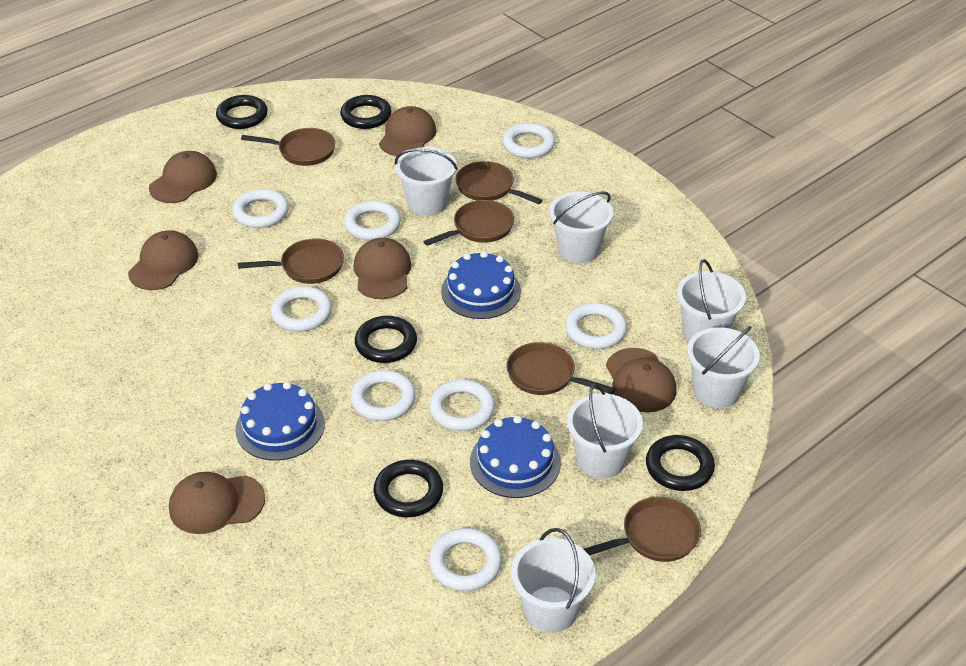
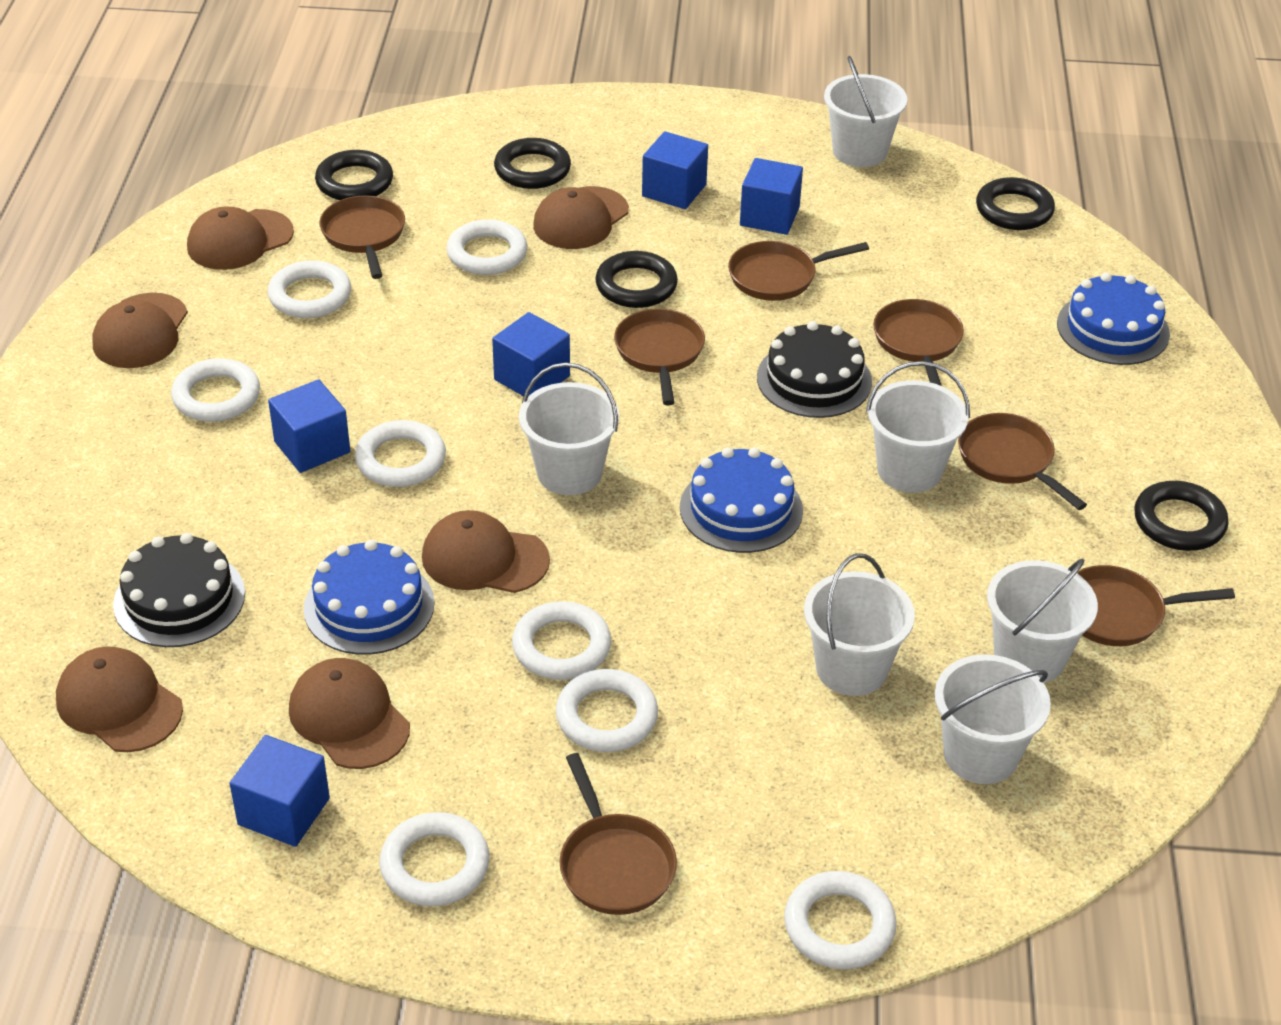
black cake: none = 0 -> [113,533,245,647] [757,321,872,418] = 2
blue cube: none = 0 -> [230,735,330,847] [268,379,350,473] [492,312,570,396] [642,131,708,209] [740,158,803,235] = 5
brown pan: [238,238,344,284] [241,128,335,166] [423,200,514,246] [455,161,543,204] [506,342,615,395] [584,497,701,562] = 6 -> [319,195,405,279] [559,753,677,915] [614,309,705,405] [728,241,869,301] [873,299,964,386] [958,413,1087,510] [1077,565,1235,646] = 7

